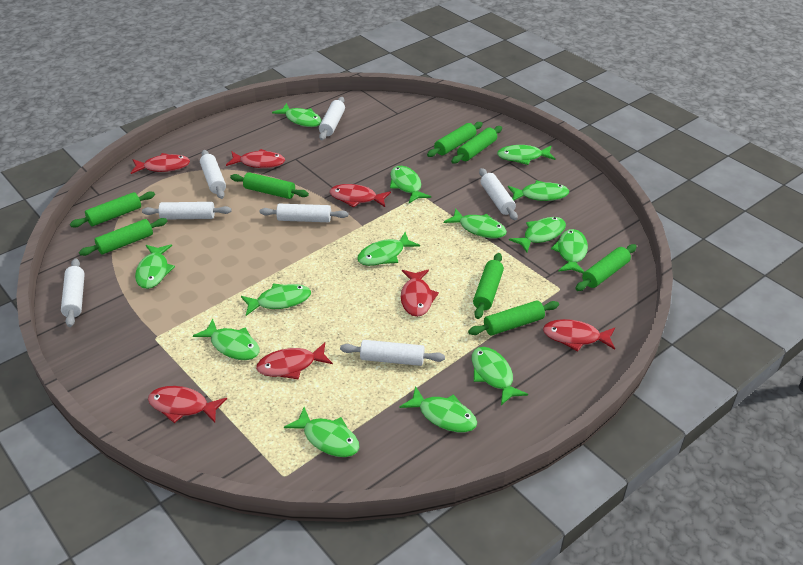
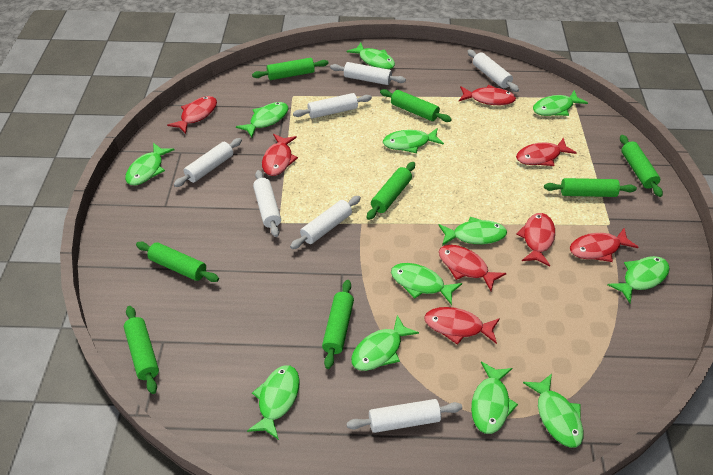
green fish: [135,244,175,289] [193,319,260,360] [241,284,311,316] [272,103,322,127] [284,407,360,457] [357,232,420,266] [390,166,431,203] [400,386,477,432] [444,208,507,238] [472,347,528,405] [497,145,556,165] [508,180,569,201] [509,217,566,252] [551,229,588,273] = 14 -> [125,143,174,185] [236,102,288,138] [247,365,300,440] [346,42,395,69] [351,315,419,371] [383,128,444,153] [391,263,462,305] [439,217,507,246] [471,361,518,434] [523,374,584,448] [533,90,588,116] [607,256,670,303] = 12
red fish: [131,153,190,174] [148,386,227,423] [226,149,285,168] [256,343,333,379] [330,184,391,208] [401,270,439,317] [543,319,615,351] = 7 -> [167,96,217,134] [262,134,298,176] [424,307,500,345] [439,245,507,291] [459,85,516,105] [516,138,577,166] [516,213,555,266] [570,228,639,262] = 8

